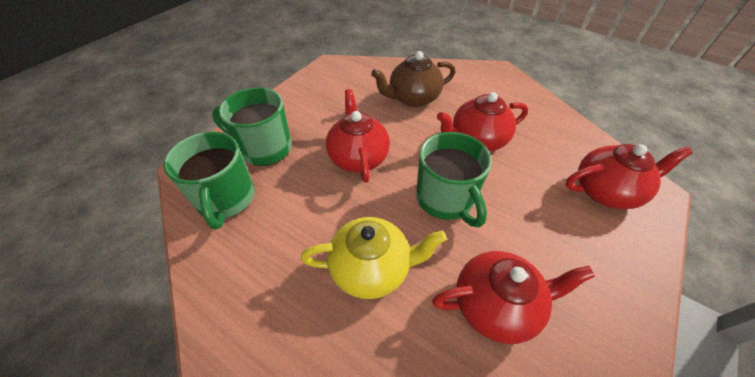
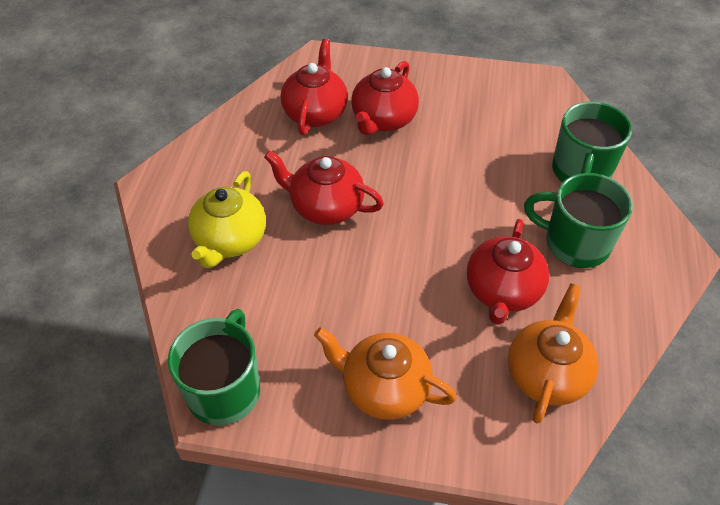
brown teapot: [371,51,455,107] = 1 -> none = 0
orange teapot: none = 0 -> [314,327,457,420] [508,283,599,424] = 2

